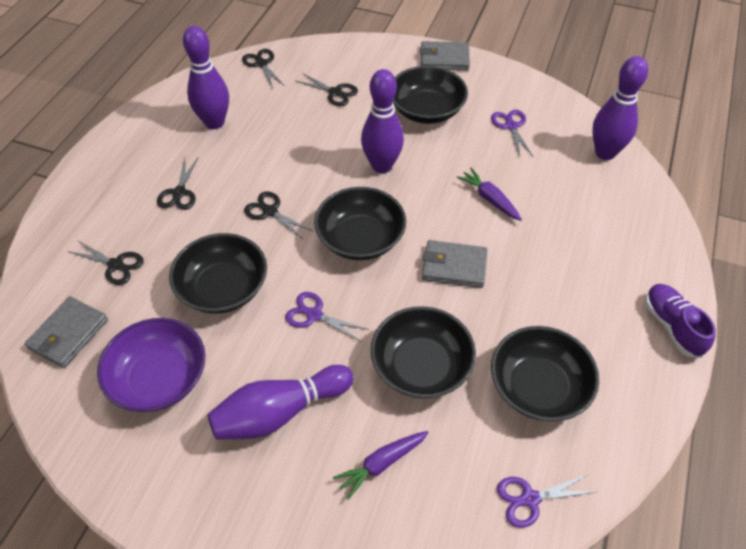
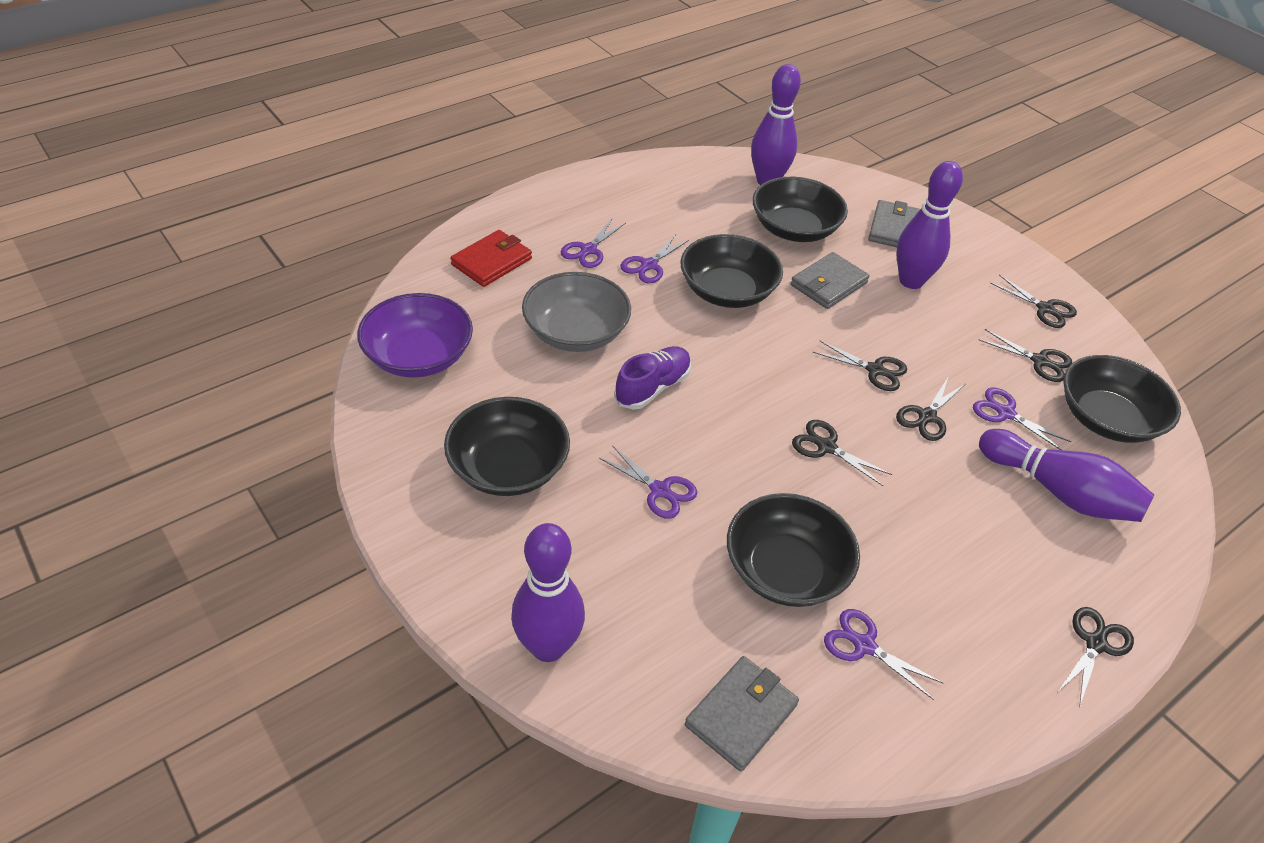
black scissors: [67,240,144,285] [157,158,198,210] [242,49,285,89] [244,191,313,239] [296,73,358,106] = 5 -> [792,420,893,486] [813,340,907,391] [896,378,965,441] [979,329,1072,382] [991,275,1077,328] [1059,607,1134,707] = 6
grey bowl: none = 0 -> [522,272,631,352] = 1
purple carrot: [333,431,429,500] [457,168,522,221] = 2 -> none = 0
purple scissors: [285,292,369,342] [491,110,533,156] [497,474,595,528] = 3 -> [561,219,626,268] [599,445,698,519] [620,234,689,284] [824,609,943,700] [973,387,1071,450] = 5
red wallet: none = 0 -> [451,230,532,287] = 1

